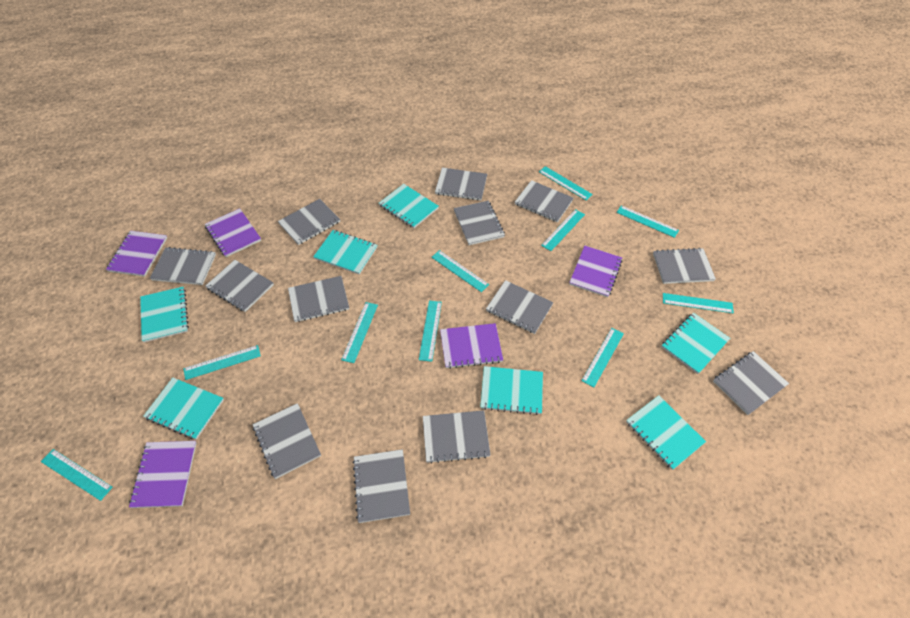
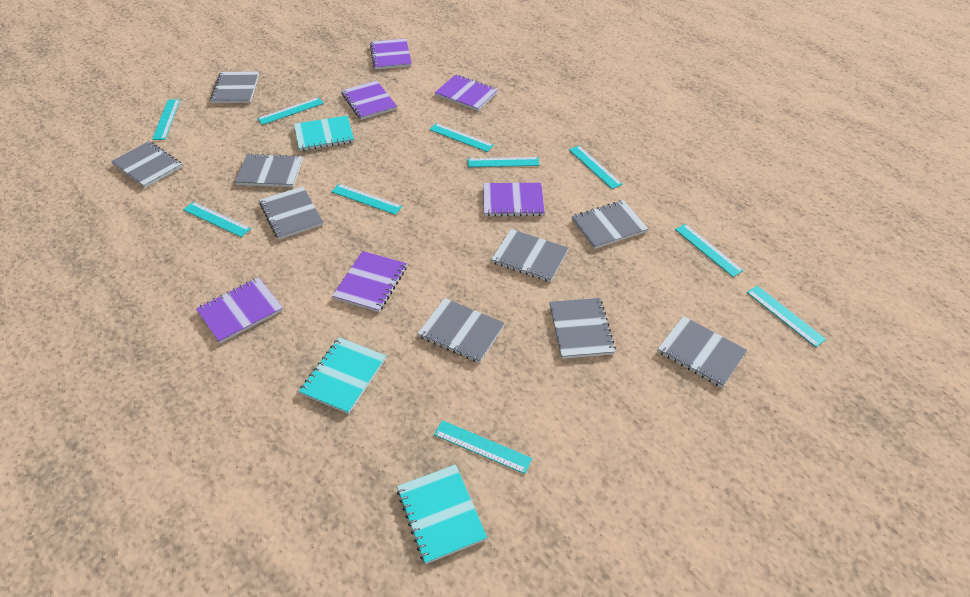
grey notebook: [150,247,216,285] [205,260,274,312] [253,403,321,479] [278,199,340,245] [288,276,349,322] [352,449,410,523] [423,410,490,463] [435,168,487,201] [454,201,505,245] [486,280,554,334] [515,180,574,222] [653,248,716,284] [713,351,789,415] = 13 -> [111,141,182,188] [210,71,259,103] [235,154,303,187] [259,186,323,240] [417,298,505,363] [491,229,569,282] [549,298,616,359] [572,200,648,249] [658,316,747,388] = 9
purple notebook: [106,231,167,277] [129,441,197,508] [205,208,261,257] [440,323,503,369] [569,246,623,297] = 5 -> [196,277,283,343] [332,251,407,312] [341,81,397,120] [370,39,412,70] [435,74,498,111] [483,183,545,216] = 6
turquoise notebook: [140,287,189,342] [143,378,224,440] [313,230,377,275] [379,184,439,228] [480,366,543,415] [626,395,706,470] [661,313,730,374] = 7 -> [294,116,354,151] [299,337,386,414] [397,465,487,564] = 3

